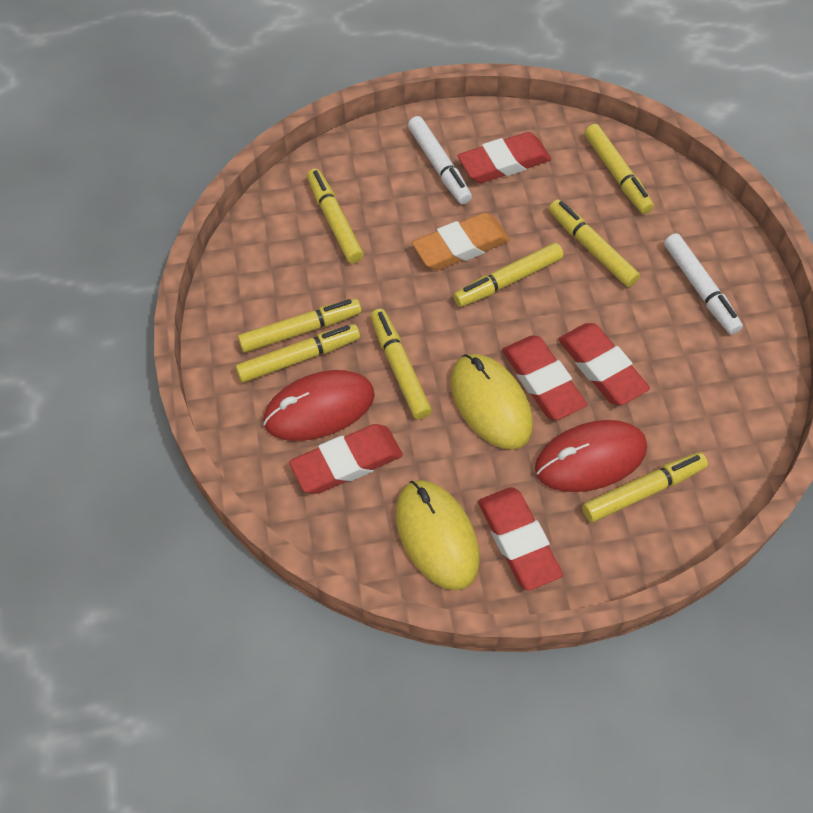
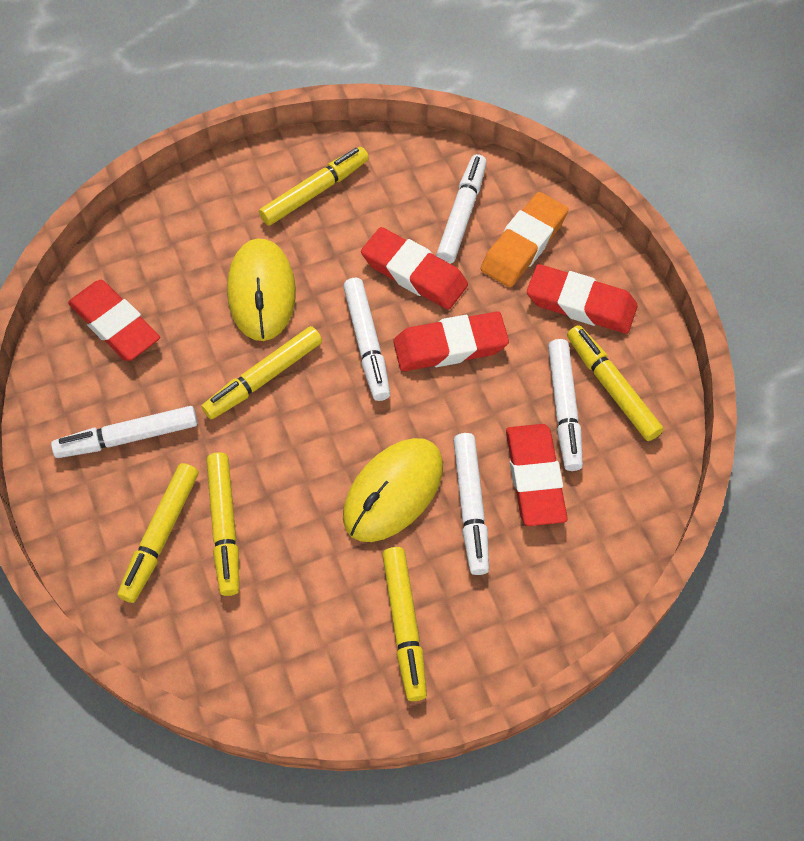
red mouse: [263,370,375,441] [535,420,647,492] = 2 -> none = 0
white marker: [408,116,472,204] [664,233,743,335] = 2 -> [51,406,198,458] [343,278,390,401] [436,154,487,264] [453,433,489,575] [548,339,583,471] = 5
yellow marker: [235,324,360,383] [238,298,361,353] [307,169,364,263] [370,309,432,420] [453,243,563,307] [549,200,640,287] [582,452,708,522] [585,124,654,214] = 8 -> [118,463,198,603] [201,326,322,419] [206,452,239,596] [259,147,369,226] [382,547,427,701] [567,325,664,441] = 6

